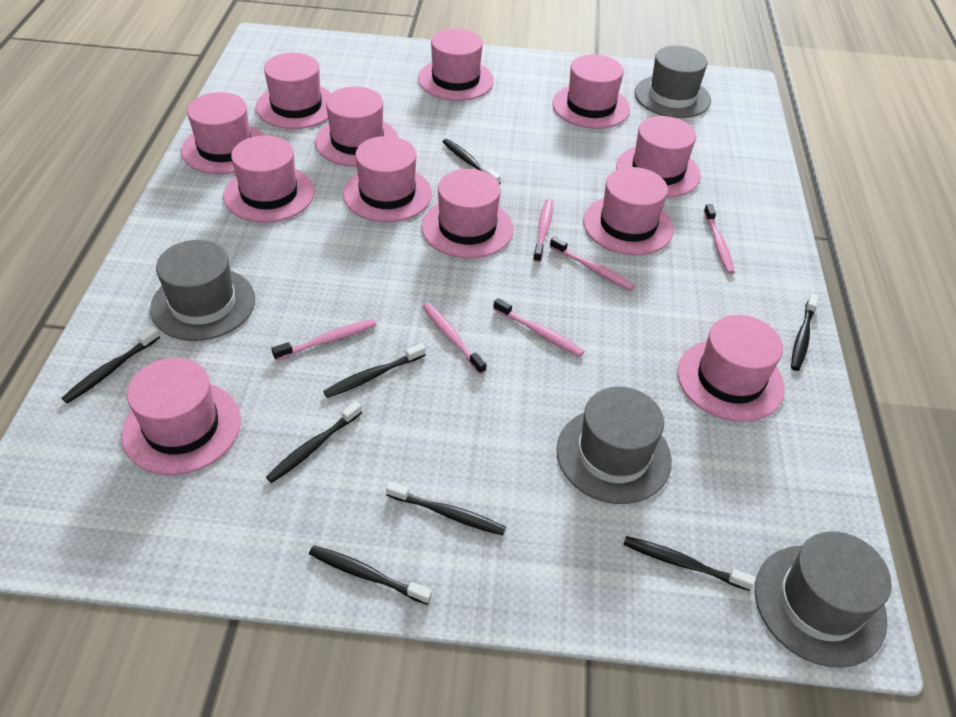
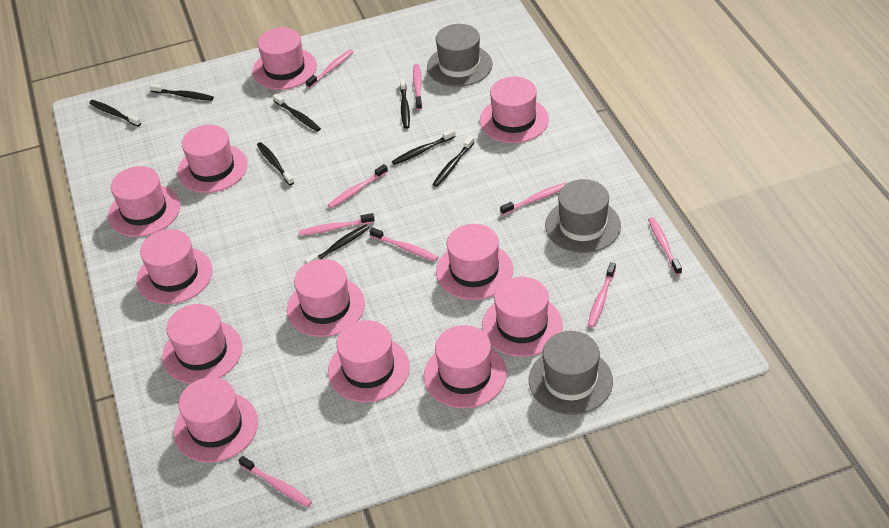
grey hat: [150,240,255,341] [556,386,672,504] [635,46,711,118] [755,531,892,668] = 4 -> [427,24,492,87] [529,331,613,415] [545,179,621,253] = 3
pink toothbrush: [271,319,376,360] [422,303,487,374] [493,298,584,357] [533,199,553,263] [550,236,635,291] [704,204,735,274] = 6 -> [238,456,312,507] [299,213,375,236] [306,50,353,88] [328,164,388,208] [369,227,438,261] [413,64,422,110] [500,183,566,215] [588,262,616,328] [648,217,682,275] = 9

